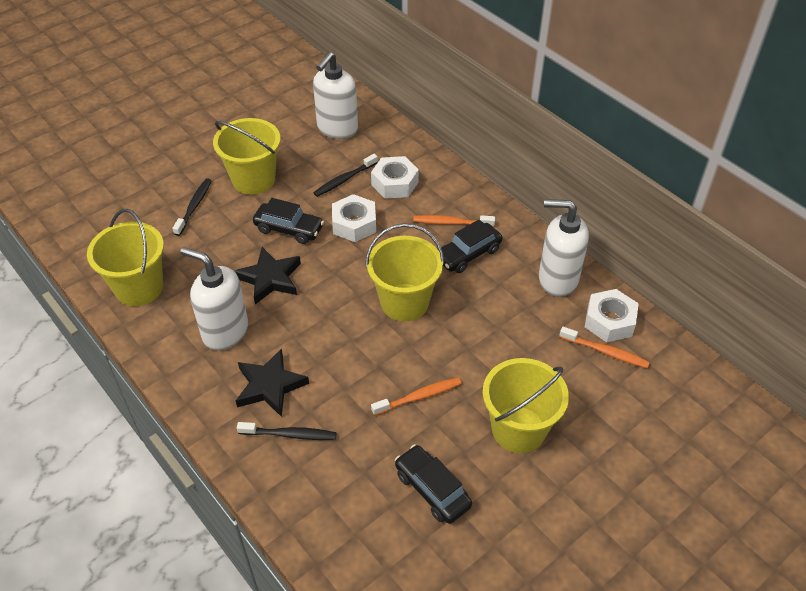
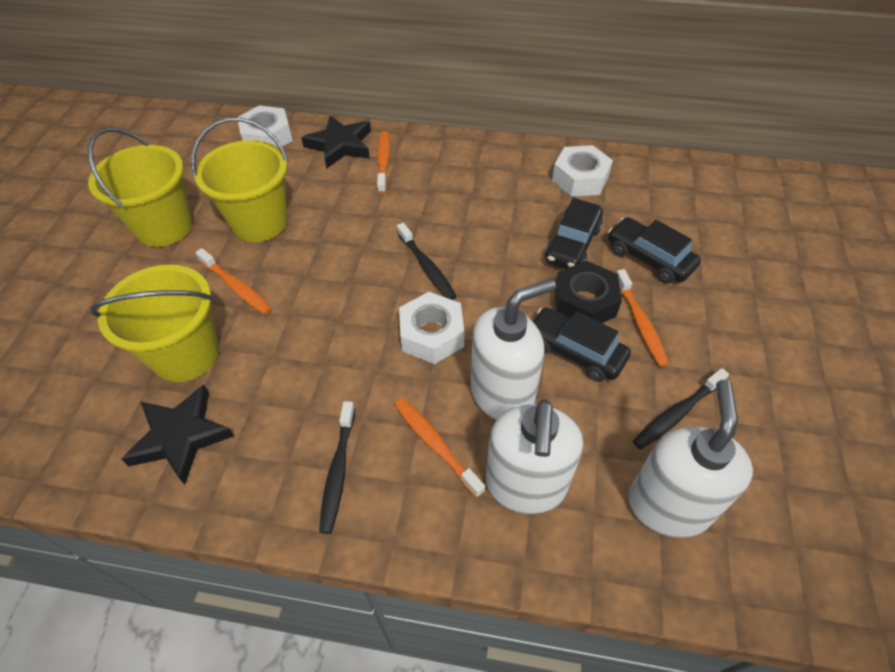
black nut: none = 0 -> [555,261,622,323] = 1
orange toothbrush: [371,377,462,415] [413,215,495,227] [559,327,650,368] = 3 -> [196,248,271,314] [377,131,390,194] [394,398,485,498] [616,269,669,367] = 4
yellow bucket: [87,209,164,306] [213,118,281,195] [365,223,444,321] [483,358,569,453] = 4 -> [87,128,193,247] [90,265,219,382] [191,117,289,242] = 3

